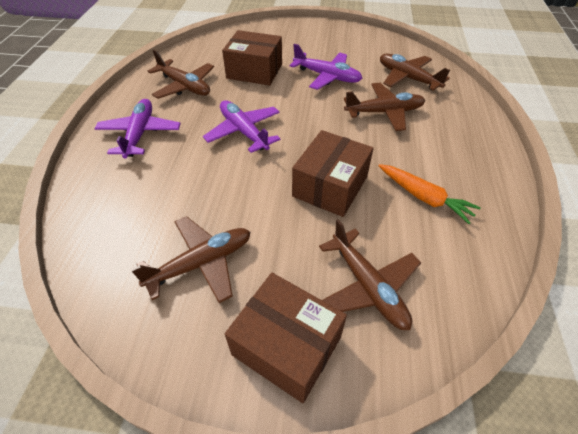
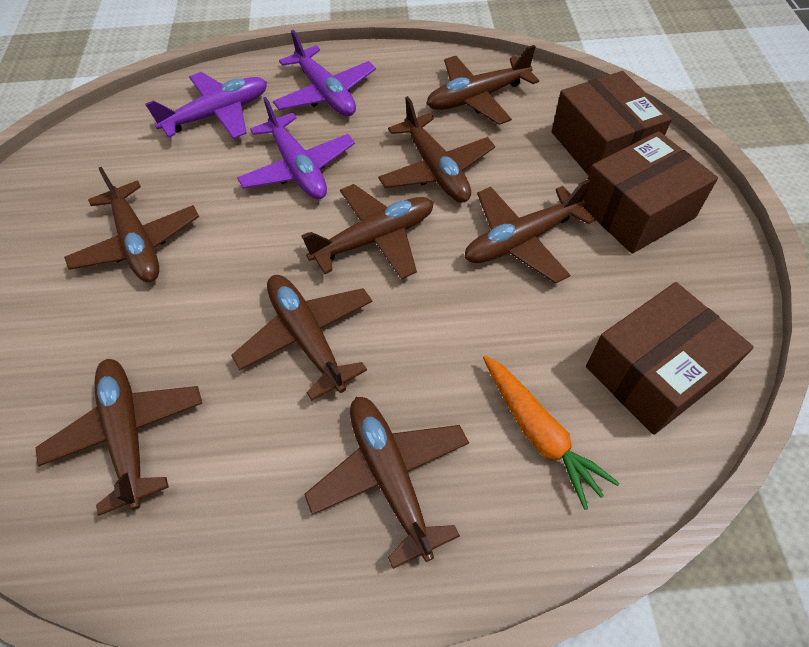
brown plane: [131,216,250,303] [148,50,214,99] [319,219,421,330] [344,83,425,131] [380,53,450,91] = 5 -> [36,359,202,516] [64,167,199,282] [231,275,372,401] [301,184,434,280] [304,397,469,569] [378,96,495,203] [426,45,539,125] [465,179,596,284] = 8

